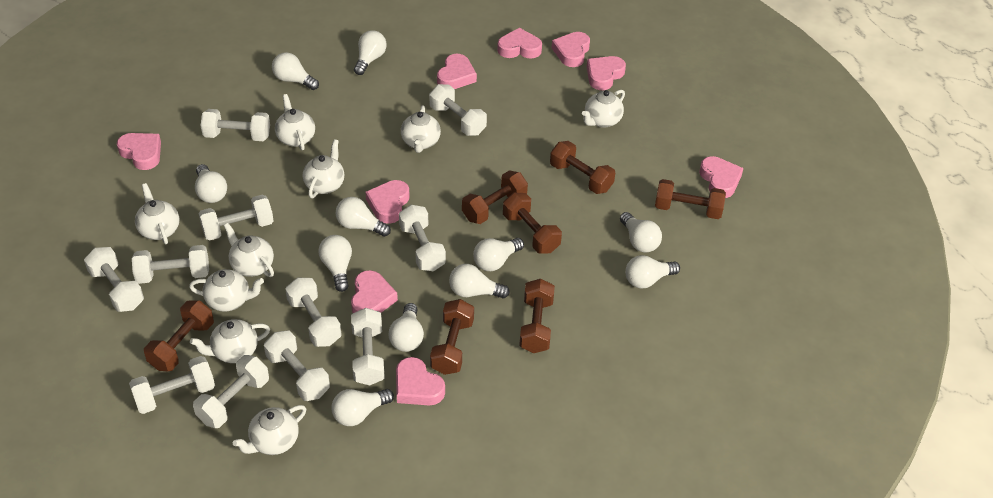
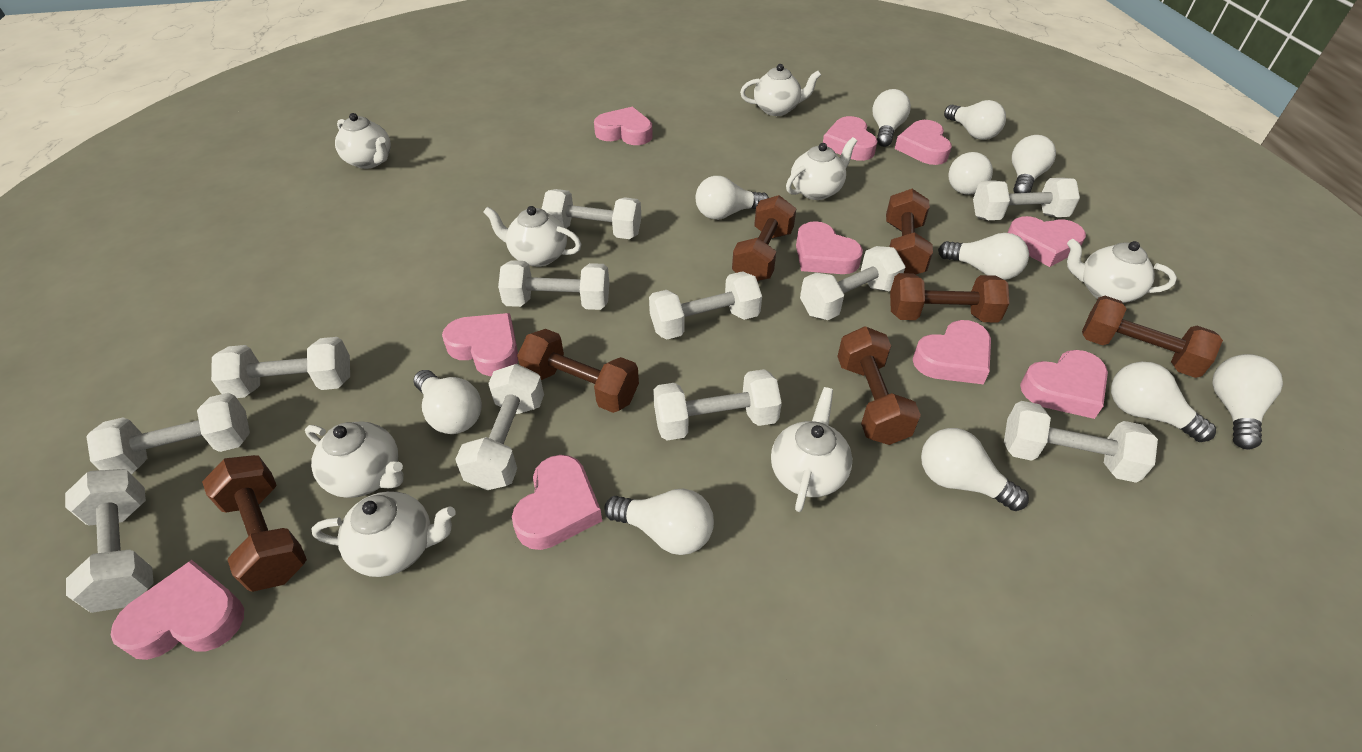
pink heart: [117,133,161,170] [351,270,398,313] [366,180,409,224] [396,357,445,406] [437,54,477,89] [497,28,542,59] [552,32,590,67] [587,56,626,90] [699,156,744,198] = 9 -> [111,560,244,660] [442,313,518,376] [512,455,602,550] [594,107,653,145] [796,221,863,274] [823,116,878,161] [895,120,952,165] [913,320,991,384] [1008,216,1086,267] [1020,350,1108,419] = 10
white teapot: [135,183,179,244] [189,269,264,312] [190,319,270,363] [224,223,274,277] [233,405,306,455] [275,94,315,150] [303,139,344,198] [401,105,441,153] [582,90,625,128] = 9 -> [305,421,404,498] [311,491,456,577] [335,113,391,169] [483,206,581,267] [740,64,821,116] [771,387,852,512] [786,137,857,200] [1067,239,1177,303] = 8

